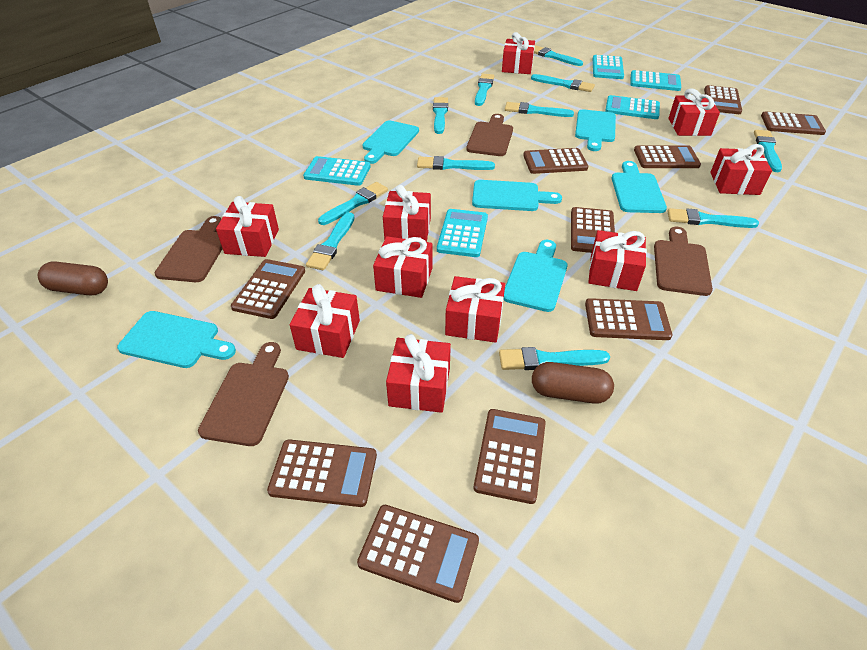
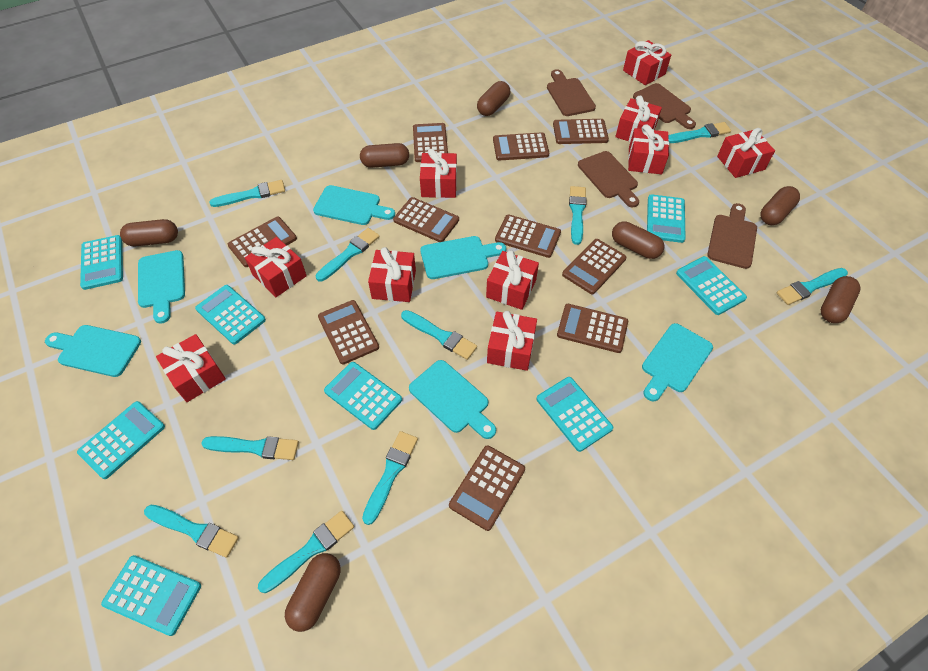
brown capsule: [37,261,108,295] [532,362,614,404] = 2 -> [120,219,178,246] [285,553,341,632] [360,143,409,168] [477,81,510,116] [612,221,664,259] [761,186,800,225] [821,276,860,323] = 7
turquoise brush: [306,212,355,270] [318,182,388,225] [417,156,495,170] [433,97,448,134] [475,73,494,106] [499,347,610,370] [505,102,574,117] [531,74,595,92] [534,45,583,66] [667,208,759,228] [754,130,782,172] = 11 -> [144,505,239,558] [201,436,299,460] [209,180,285,207] [258,511,354,593] [316,228,380,281] [362,431,418,525] [401,310,477,360] [569,186,587,245] [668,122,731,143] [777,268,848,305] = 10
turquoise calculator: [303,156,371,186] [437,209,488,257] [593,55,624,79] [605,95,660,119] [630,70,681,91] = 5 -> [77,401,165,479] [80,235,123,290] [101,555,201,636] [195,285,266,344] [324,362,402,430] [536,377,613,452] [647,194,686,243] [676,256,747,315] = 8

